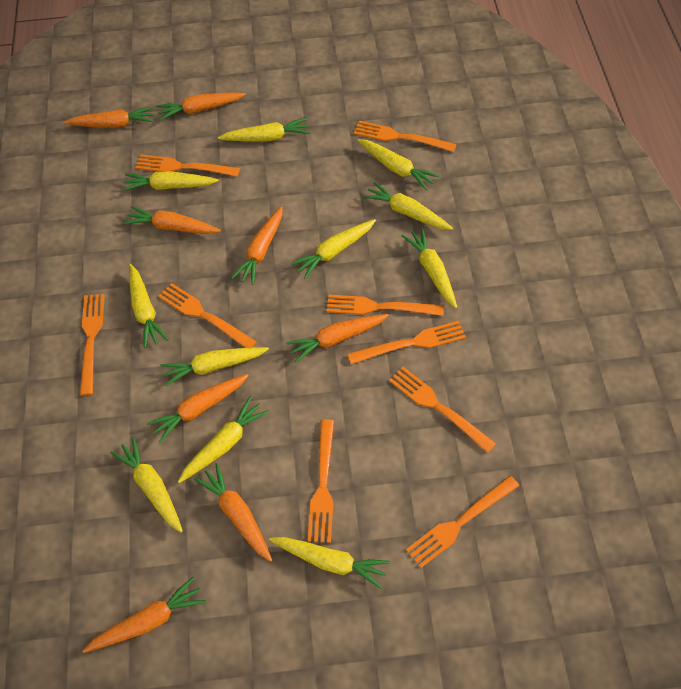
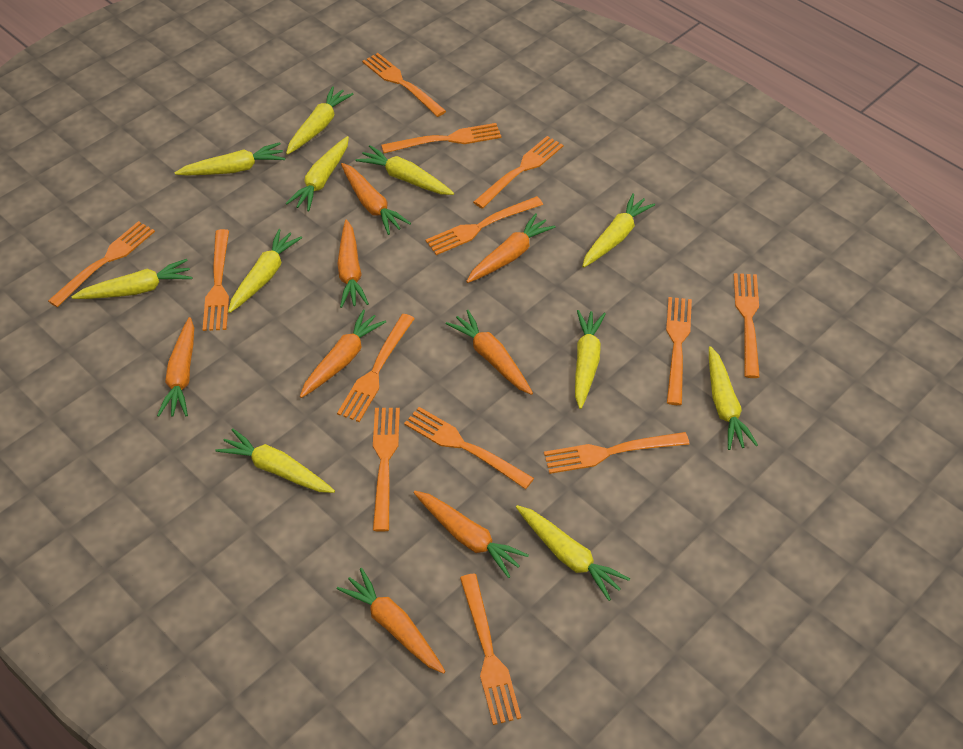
orange fork: [80,294,105,396] [136,154,240,177] [158,283,257,348] [307,419,334,543] [327,294,444,316] [348,321,466,364] [354,121,457,152] [389,367,496,453] [406,476,519,568] = 9 -> [48,221,155,307] [202,229,229,331] [337,314,415,422] [362,53,446,117] [373,408,400,532] [381,123,501,153] [404,407,534,489] [425,196,543,255] [460,574,521,725] [473,136,563,209] [544,432,690,474] [666,297,692,405] [734,273,760,378] = 13

